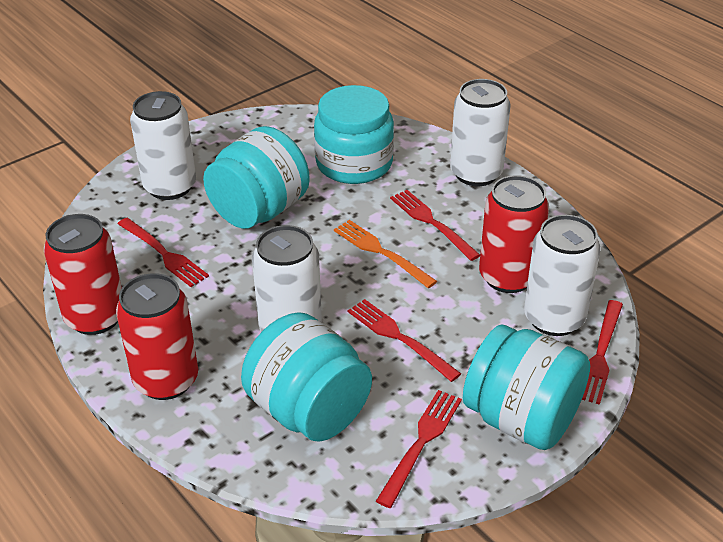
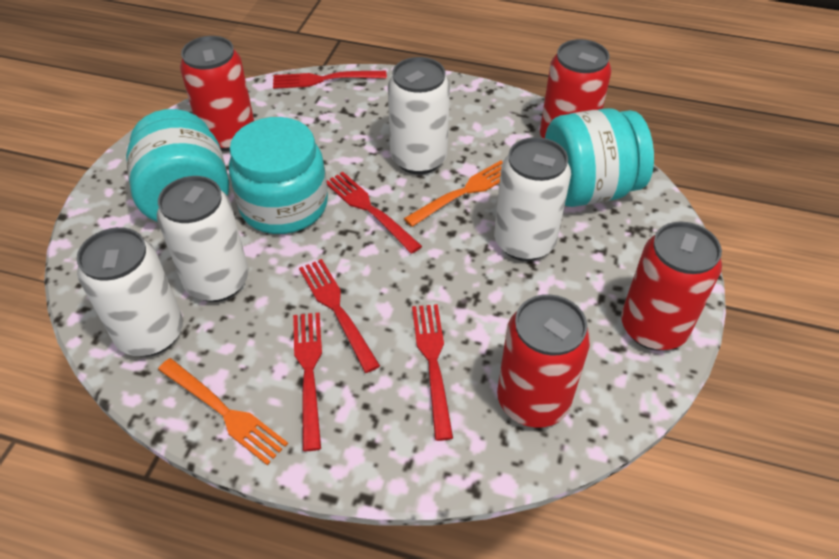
orange fork: [334,220,437,288] = 1 -> [158,358,288,465] [404,160,503,227] = 2
red can: [44,214,122,335] [116,273,198,400] [479,175,549,293] = 3 -> [180,36,254,151] [497,294,590,428] [540,39,611,138] [621,221,722,351] = 4
turquoise jar: [203,126,310,229] [241,312,372,442] [314,85,394,184] [463,325,590,450] = 4 -> [126,109,229,222] [229,117,328,234] [545,108,654,207] = 3

